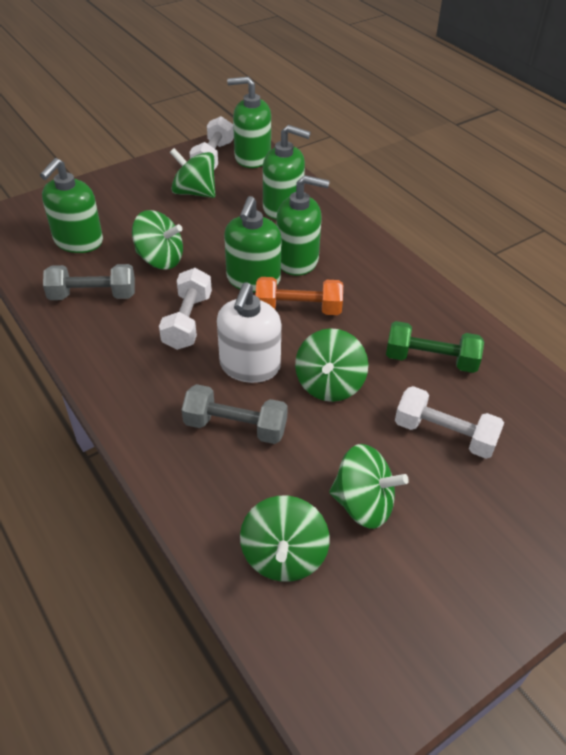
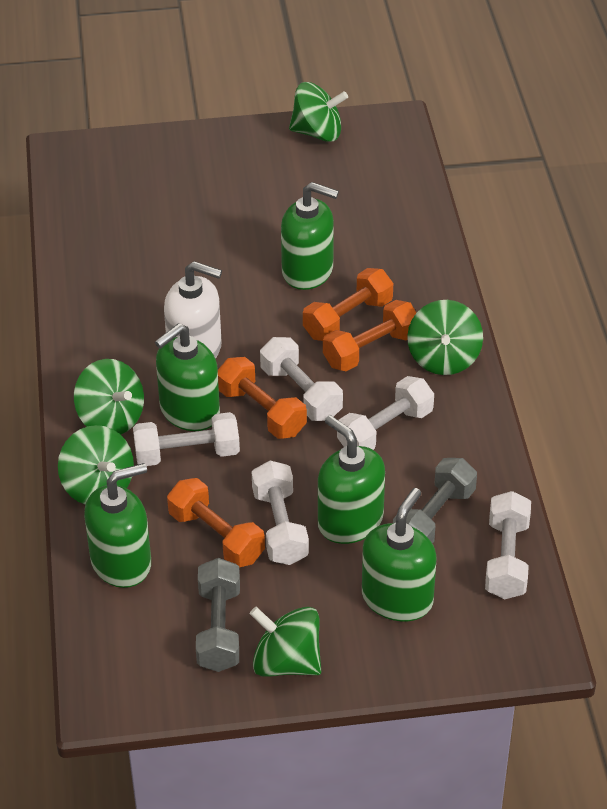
green dumbbell: [386,321,484,373] = 1 -> none = 0
orange dumbbell: [255,277,343,315] = 1 -> [167,478,265,567] [218,357,307,439] [303,268,393,341] [323,300,417,371] = 4
white dumbbell: [159,268,212,350] [189,116,234,170] [395,386,504,459] = 3 -> [133,412,240,466] [252,461,309,565] [260,337,343,421] [337,376,434,450] [485,491,531,599] = 5

